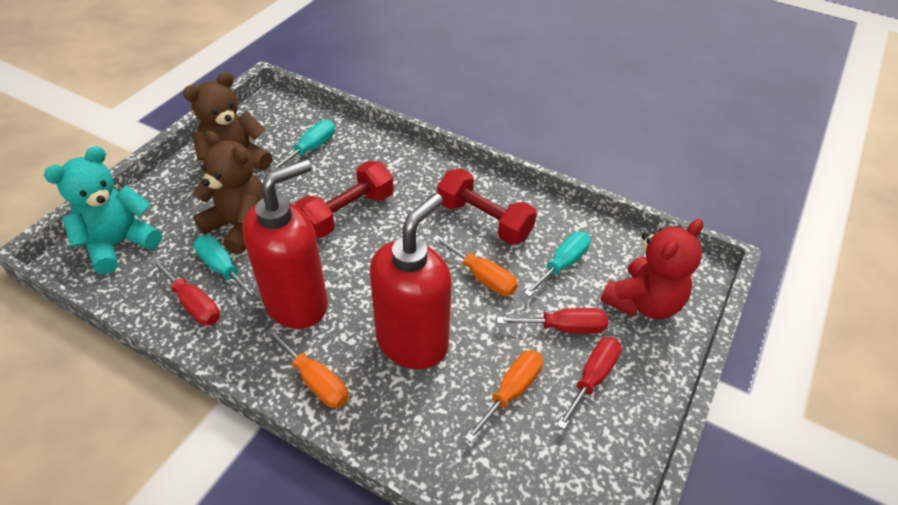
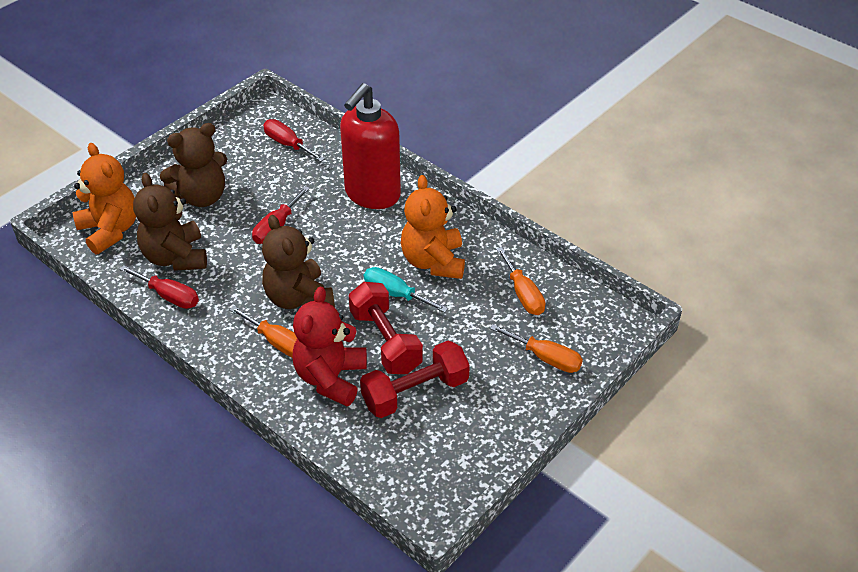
brown teddy bear: [183,72,272,170] [193,131,263,255] = 2 -> [133,173,207,271] [160,123,227,207] [262,215,335,309] = 3
orange teddy bear: none = 0 -> [73,143,136,254] [401,175,465,279] = 2
red soap dispenser: [242,159,328,329] [370,193,452,369] = 2 -> [340,83,401,209] = 1
turquoise screwdriver: [194,235,260,302] [269,120,335,171] [524,232,591,297] = 3 -> [364,267,448,313] = 1
turquoise teddy bear: [44,146,162,274] = 1 -> none = 0

